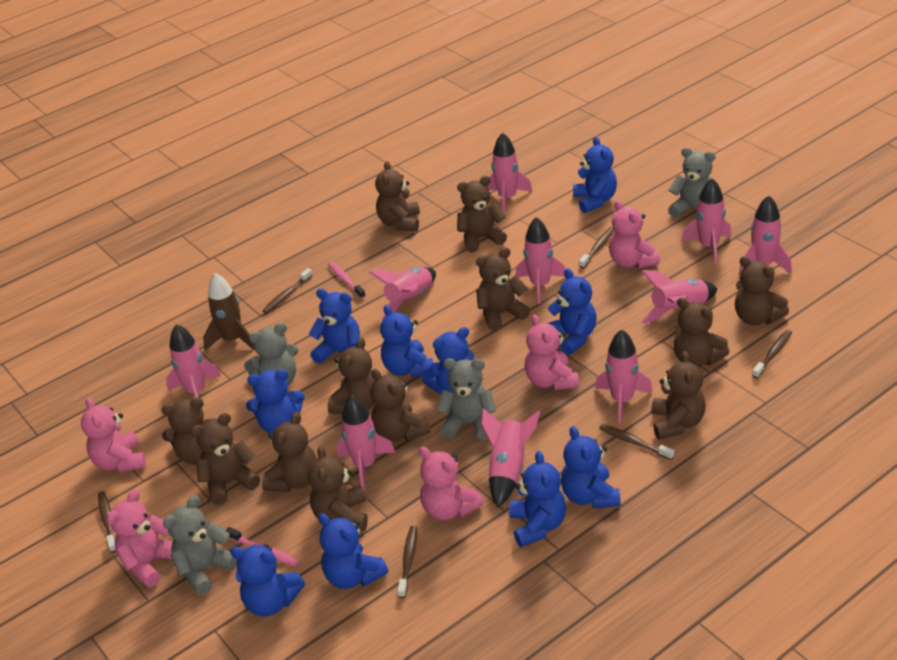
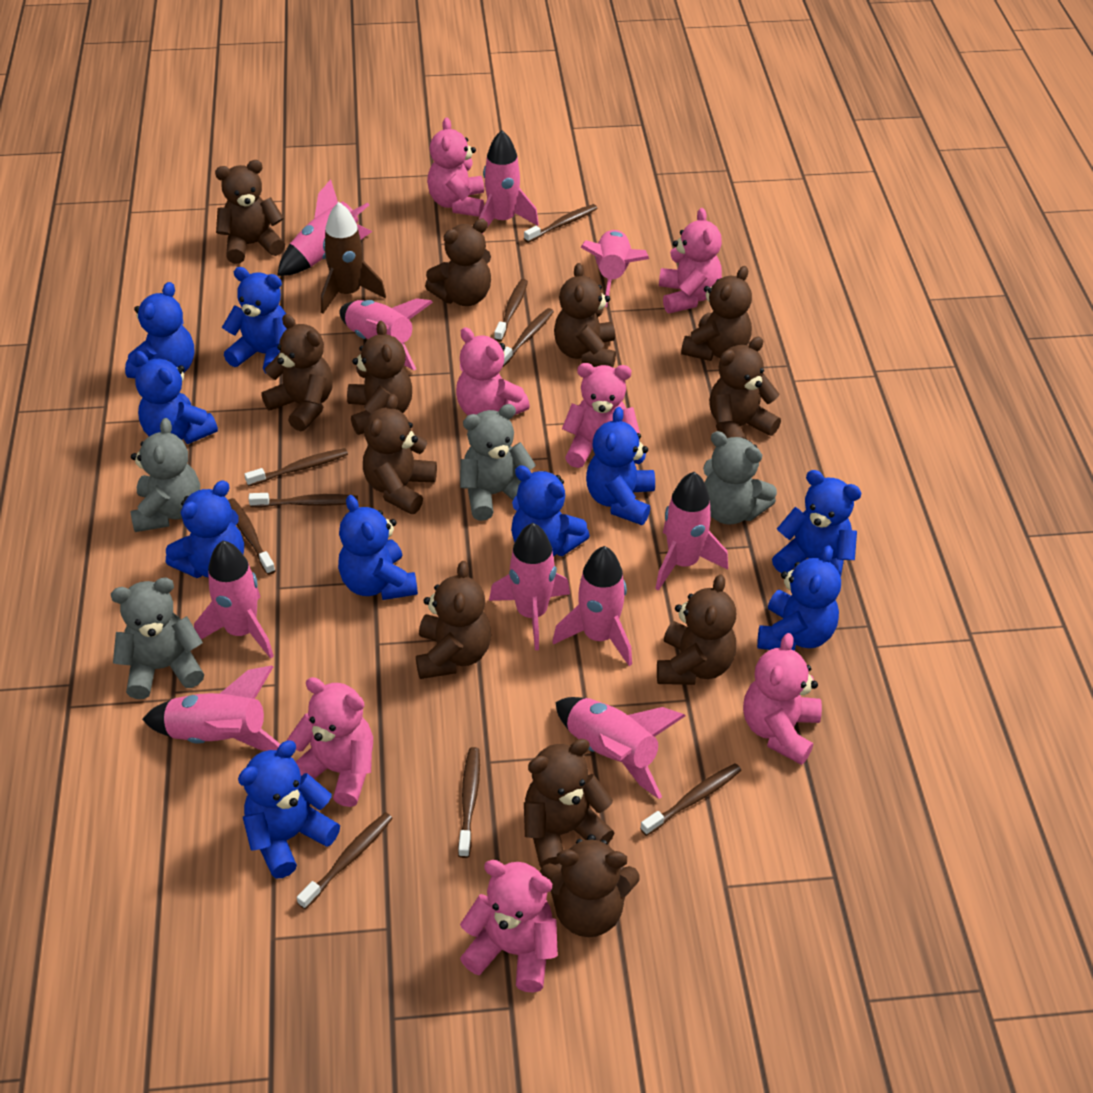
brown toothbrush: [98,491,116,553] [262,268,313,313] [398,526,417,598] [579,227,614,268] [599,424,674,460] [752,330,792,378] = 6 -> [228,498,276,575] [244,448,348,487] [249,493,358,508] [297,812,393,909] [458,747,480,858] [494,279,528,342] [503,308,554,367] [524,204,597,243] [640,763,741,836] = 9
pink teddy bear: [81,397,146,472] [107,489,173,587] [419,447,483,520] [525,314,579,390] [609,200,660,269] = 5 -> [287,677,373,807] [427,118,484,217] [456,327,530,415] [460,860,558,993] [562,363,640,468] [659,208,722,313] [743,633,822,765] = 7
pink toothbrush: [225,527,299,567] [328,262,366,299] = 2 -> none = 0

